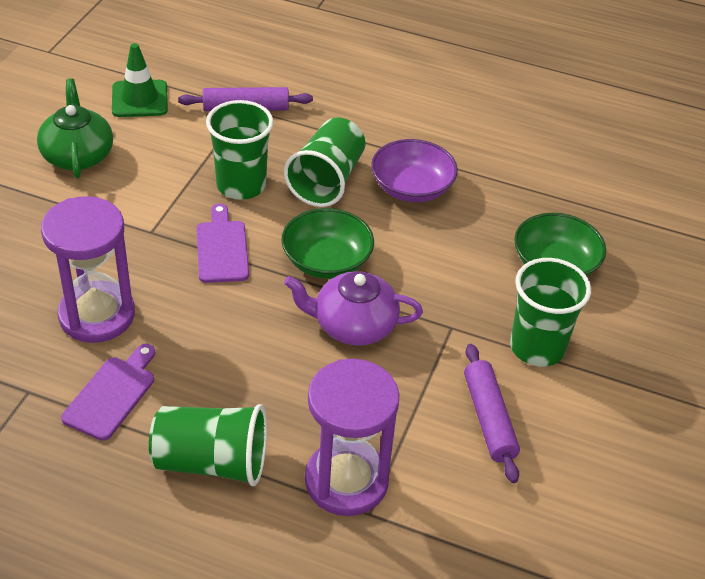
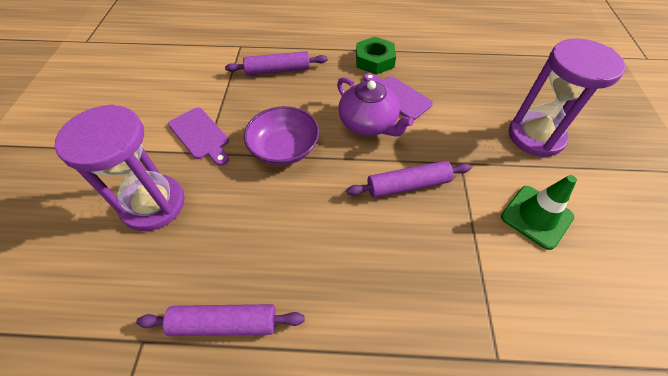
green bowl: [281,208,374,279] [514,213,606,276] = 2 -> none = 0
green cup: [149,404,267,486] [206,100,274,200] [284,117,366,207] [510,258,591,367] = 4 -> none = 0
green nut: none = 0 -> [356,37,396,75] = 1
green teapot: [37,78,113,178] = 1 -> none = 0
purple rolling pin: [178,87,313,111] [464,344,520,483] = 2 -> [136,304,305,336] [225,51,328,75] [346,161,472,198] = 3

